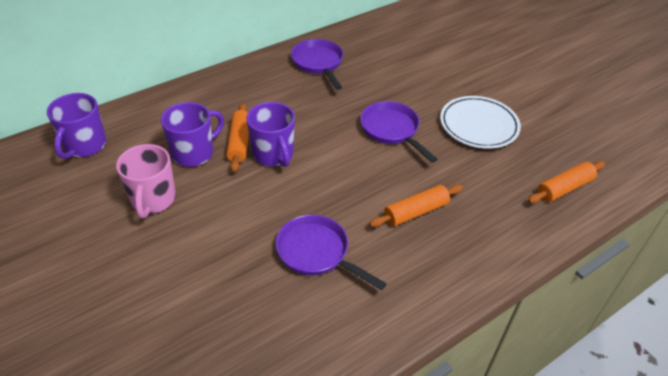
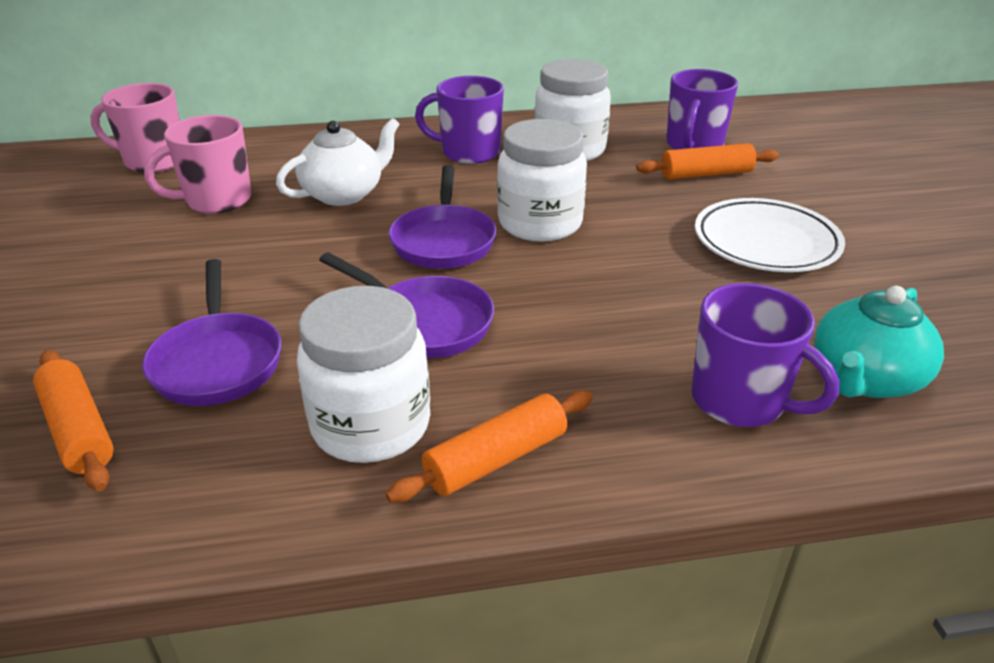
pink mug: [116,144,176,218] = 1 -> [90,83,180,173] [144,115,252,214] = 2
turquoise teapot: none = 0 -> [815,286,944,398] = 1
white jar: none = 0 -> [297,286,430,463] [497,119,587,242] [534,59,611,161] = 3
white teapot: none = 0 -> [276,118,400,206] = 1

